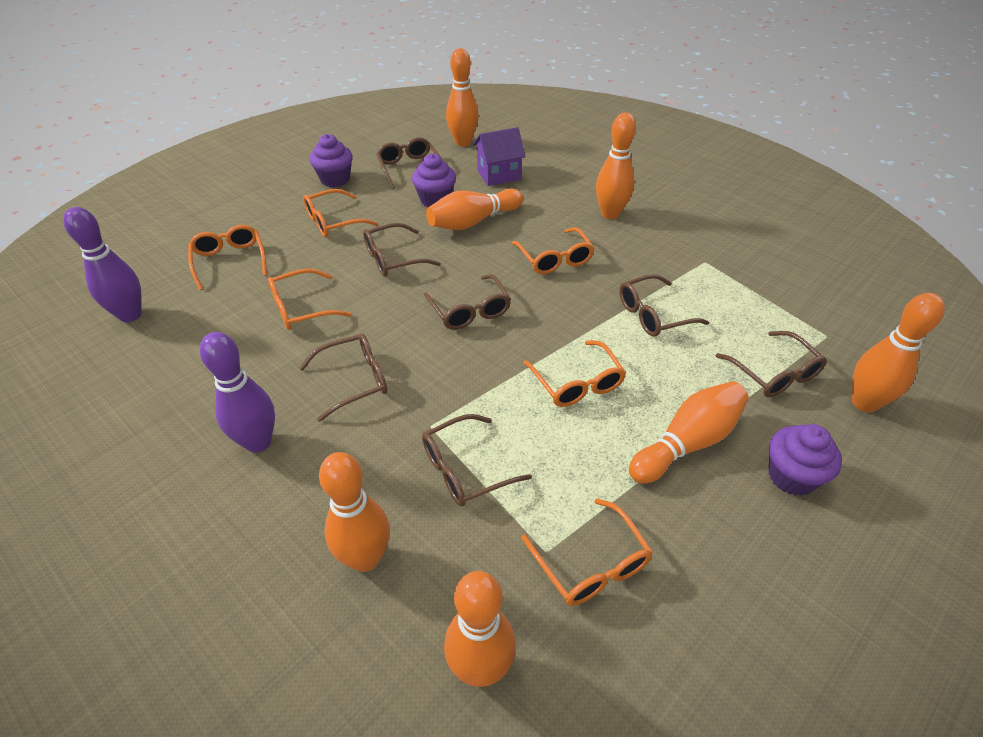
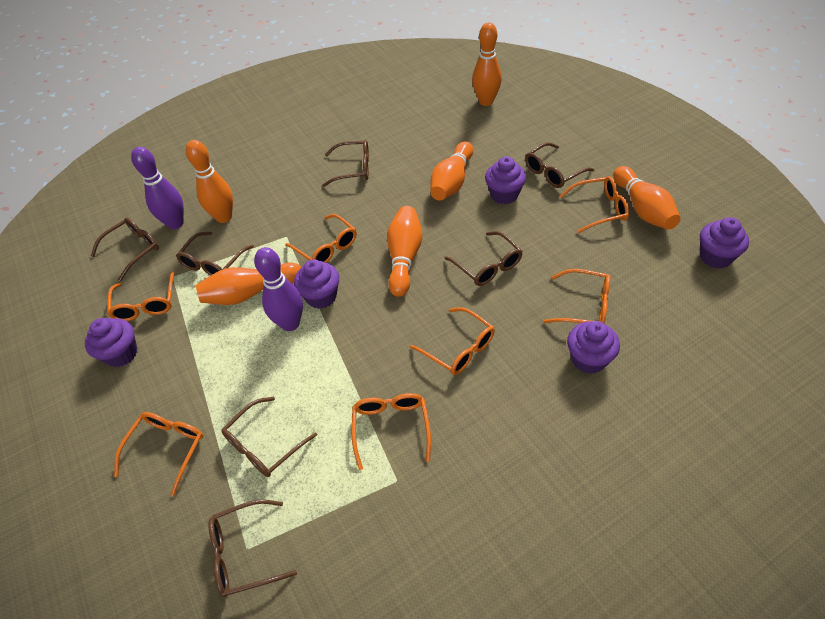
orange bowling pin: [319,452,390,572] [426,189,523,230] [444,571,516,687] [446,48,479,147] [596,113,636,219] [629,381,749,484] [852,293,945,413] = 7 -> [186,140,233,223] [196,262,301,305] [387,206,422,297] [430,141,473,200] [472,23,502,106] [613,166,681,230] = 6
orange glasses: [188,225,267,290] [268,268,352,330] [303,189,378,237] [512,227,595,274] [522,498,653,606] [523,340,626,407] = 6 -> [107,272,175,321] [114,412,203,496] [285,214,357,263] [352,393,431,470] [410,307,495,375] [543,269,611,323] [559,176,629,233] = 7
purple cupcake: [310,134,353,187] [412,154,456,207] [769,424,842,496] = 3 -> [85,318,138,367] [294,259,339,309] [485,157,526,204] [567,321,620,374] [700,217,749,268] = 5
purple house: [473,127,526,186] = 1 -> none = 0

